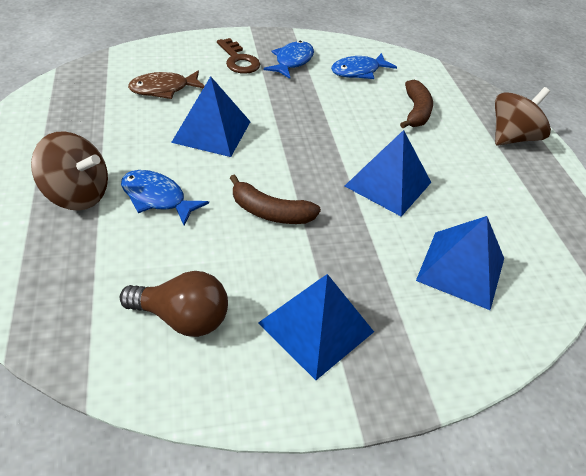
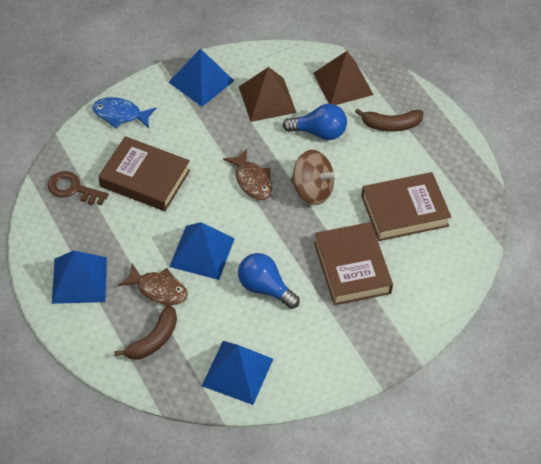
blue fish: [121,170,209,226] [264,41,314,79] [331,53,397,79] = 3 -> [92,97,157,129] = 1
blue light bulb: none = 0 -> [238,253,300,309] [282,104,347,140] = 2
brown book: none = 0 -> [98,136,190,211] [314,222,393,305] [361,172,451,241] = 3
brown fish: [128,71,205,99] = 1 -> [118,263,188,305] [223,149,272,200] = 2
brown light bulb: [120,271,228,337] = 1 -> none = 0
brown pyramid: none = 0 -> [239,67,296,122] [313,51,374,105] = 2
brown spinning top: [31,132,108,211] [495,87,551,146] = 2 -> [291,150,338,205] = 1

